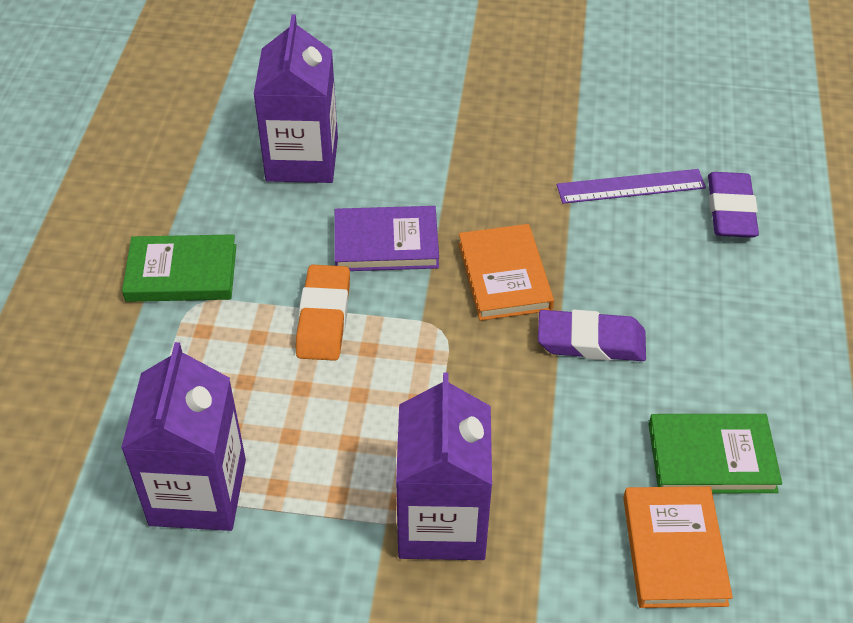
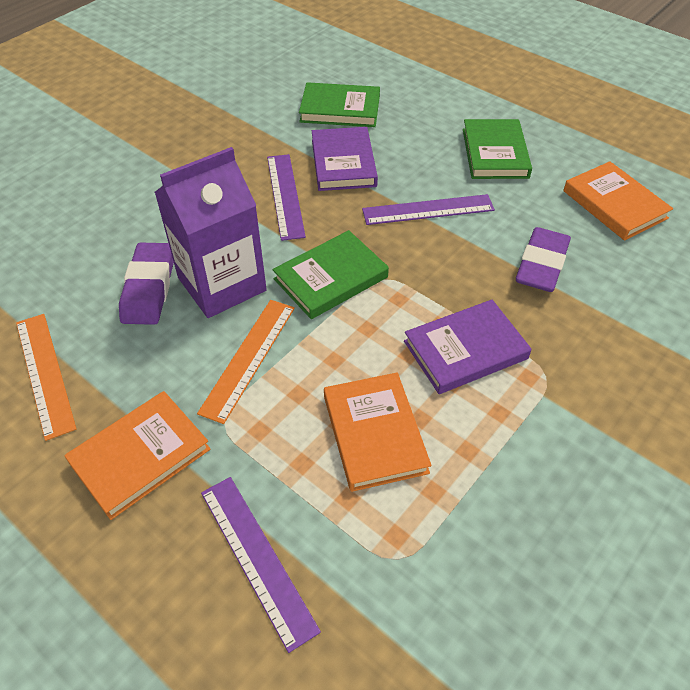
green book: [122,234,236,302] [648,414,782,493] = 2 -> [273,230,389,319] [299,82,380,127] [463,119,532,179] = 3
orange book: [458,224,554,321] [623,486,733,608] = 2 -> [64,391,210,520] [324,373,432,492] [563,161,673,241] = 3
orange eraser: [296,265,350,361] = 1 -> none = 0
orange ruler: none = 0 -> [16,314,76,441] [197,300,295,424] = 2
purple book: [334,206,439,271] = 1 -> [312,127,378,191] [404,300,531,394] = 2
purple carton: [121,342,246,531] [253,14,338,183] [396,372,492,560] = 3 -> [154,147,267,318] = 1
purple ruler: [557,169,706,204] = 1 -> [201,477,321,653] [267,154,306,241] [362,194,495,225] = 3

